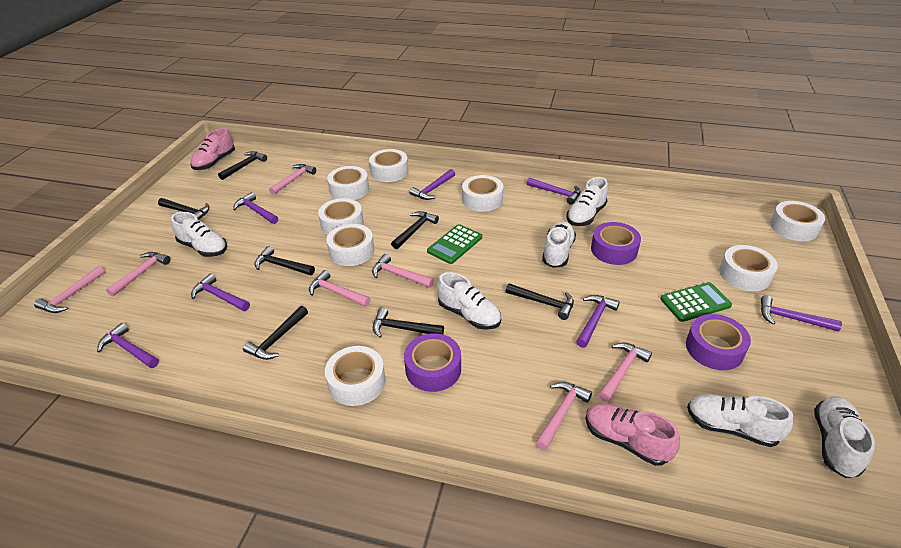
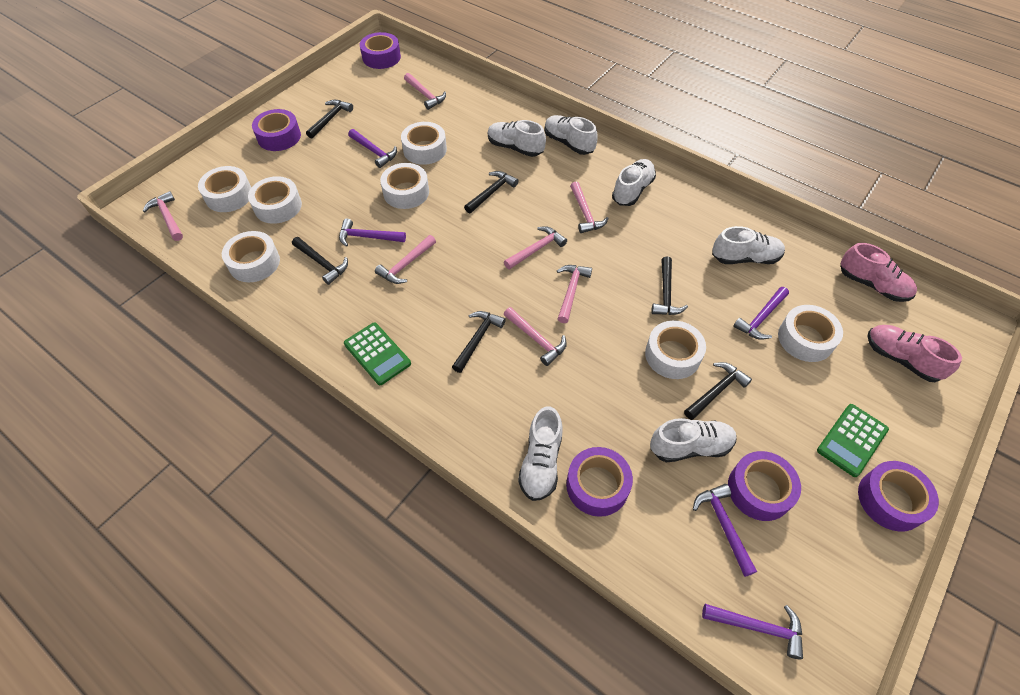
black hammer: [158,198,209,220] [218,151,267,180] [243,306,308,360] [254,246,315,275] [373,308,444,338] [391,211,439,249] [506,283,574,320] = 7 -> [292,237,348,285] [306,100,353,139] [452,311,506,373] [464,171,518,213] [651,256,688,315] [684,362,752,420] = 6
purple hammer: [97,323,159,368] [191,273,250,311] [233,192,278,224] [409,169,455,200] [526,178,581,205] [576,295,620,348] [761,295,842,332] = 7 -> [339,219,406,247] [348,129,397,168] [693,484,757,577] [702,604,803,659] [733,287,789,340] = 5
purple tape: [404,333,461,392] [591,222,641,265] [686,314,751,370] = 3 -> [252,109,301,151] [360,32,401,69] [566,447,633,517] [728,451,801,521] [858,461,939,532] = 5
white tape: [318,198,364,235] [325,346,385,406] [326,224,374,266] [327,166,369,200] [369,149,408,182] [462,175,503,212] [719,245,778,291] [770,201,825,241] = 8 -> [198,166,251,212] [222,231,280,282] [248,176,302,224] [380,163,429,209] [401,122,447,165] [645,320,706,379] [778,305,843,362] = 7

